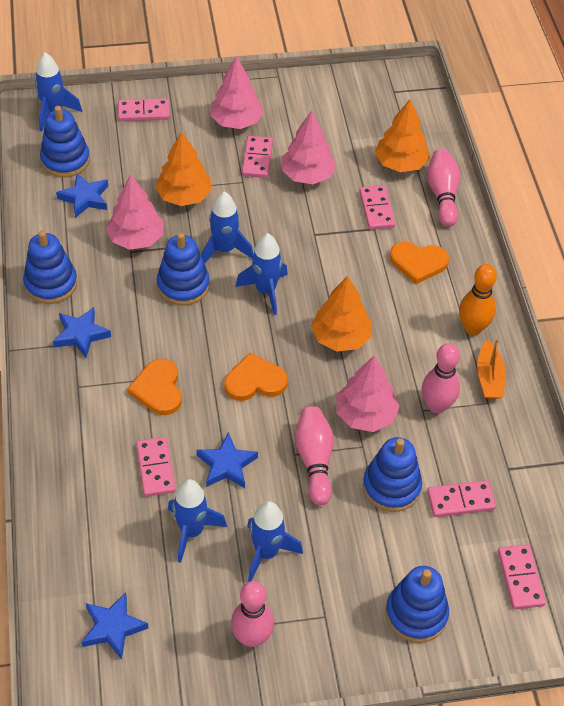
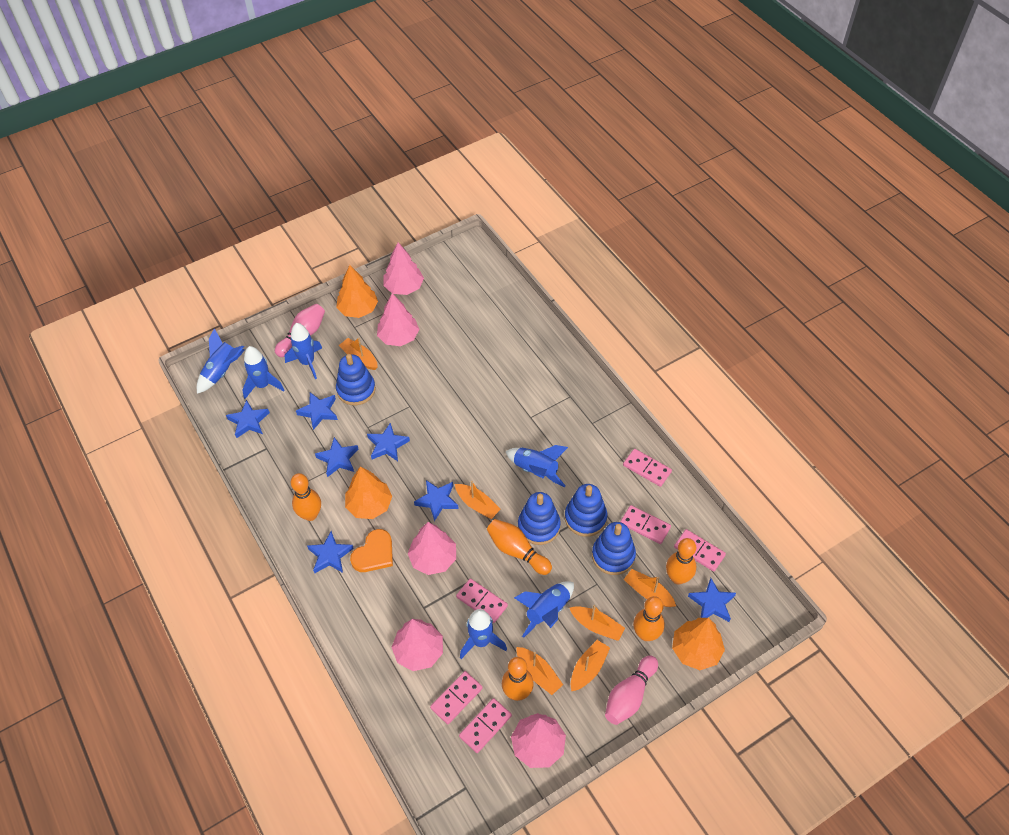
blue rocket: [35,53,82,132] [168,479,227,563] [201,192,253,264] [235,233,288,315] [247,501,303,582] = 5 -> [197,328,245,394] [242,346,284,399] [285,323,322,379] [460,609,507,659] [505,445,568,487] [514,581,574,638] = 6
blue stacking toy: [23,231,78,304] [40,106,90,177] [157,233,210,306] [363,437,422,512] [386,566,449,643] = 5 -> [336,354,376,405] [518,492,561,545] [565,484,607,537] [592,522,636,575] = 4
blue star: [53,307,111,358] [56,173,108,218] [82,592,149,660] [197,432,258,488] = 4 -> [226,400,270,438] [296,392,338,430] [307,531,354,573] [315,437,359,477] [367,423,410,461] [414,480,459,521] [688,578,736,622] = 7
orange boat: [477,339,505,399] = 1 -> [339,338,378,370] [455,480,501,519] [516,647,563,695] [570,605,625,641] [571,640,610,692] [624,569,676,607] = 6
orange bowling pin: [459,264,497,335] = 1 -> [291,473,321,521] [487,519,552,575] [502,657,534,701] [633,596,665,641] [666,538,697,584] = 5
orange heart: [127,359,182,415] [224,353,287,401] [390,242,449,284] = 3 -> [350,529,393,572] = 1
pink bowling pin: [231,581,274,647] [295,406,334,505] [422,343,460,414] [427,149,460,227] = 4 -> [275,304,325,357] [605,655,658,725] = 2
pink tree: [106,174,164,250] [210,56,264,129] [282,111,337,184] [336,355,400,432] = 4 -> [377,293,419,346] [383,242,424,295] [392,619,443,671] [408,522,456,575] [511,713,566,768] = 5

